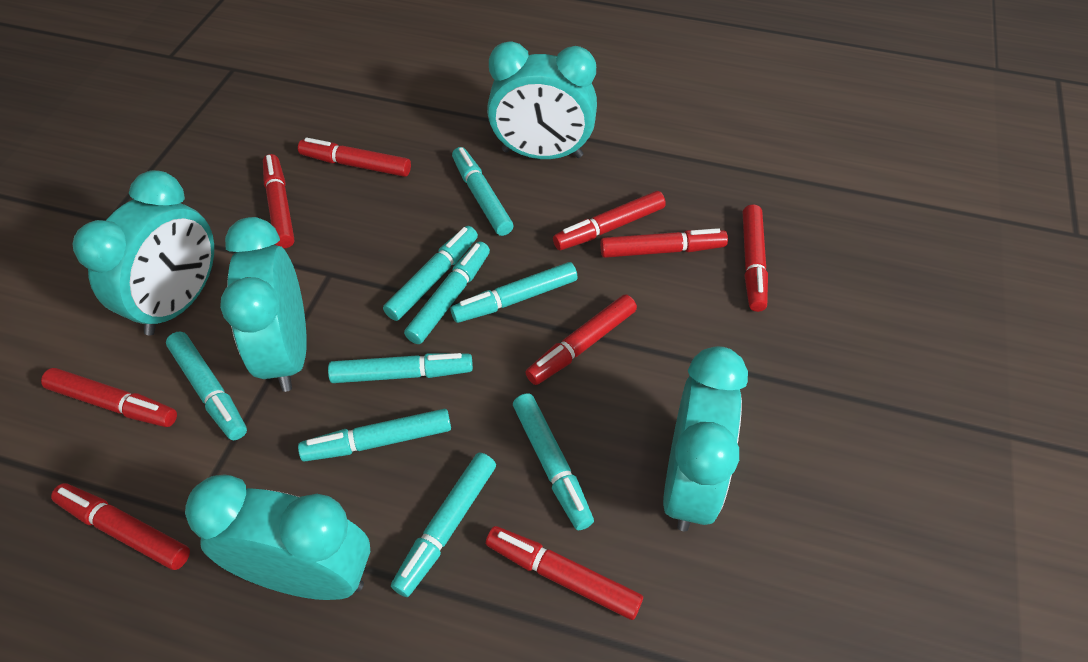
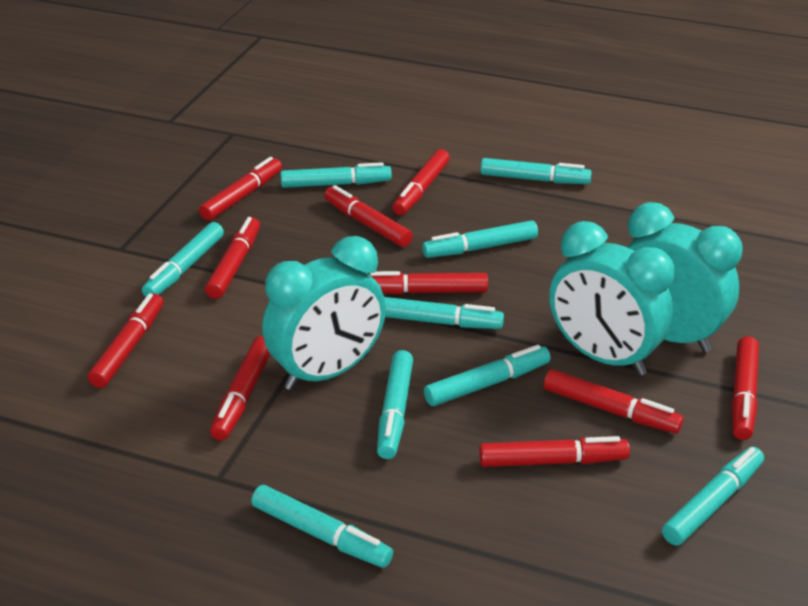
red marker: [41,368,177,427] [51,483,190,570] [263,154,294,248] [298,138,411,177] [486,526,643,620] [525,294,637,385] [553,191,666,250] [600,228,728,258] [743,205,768,312] = 9 -> [88,293,164,388] [199,157,282,221] [205,217,260,299] [210,336,270,440] [324,185,413,247] [370,271,488,294] [392,149,450,215] [479,436,630,467] [544,369,684,433] [732,336,759,440] = 10
turquoise clock: [73,170,214,335] [185,474,370,600] [220,217,307,392] [487,41,597,159] [663,346,748,531] = 5 -> [262,236,386,390] [549,221,674,376] [627,202,743,352] = 3

